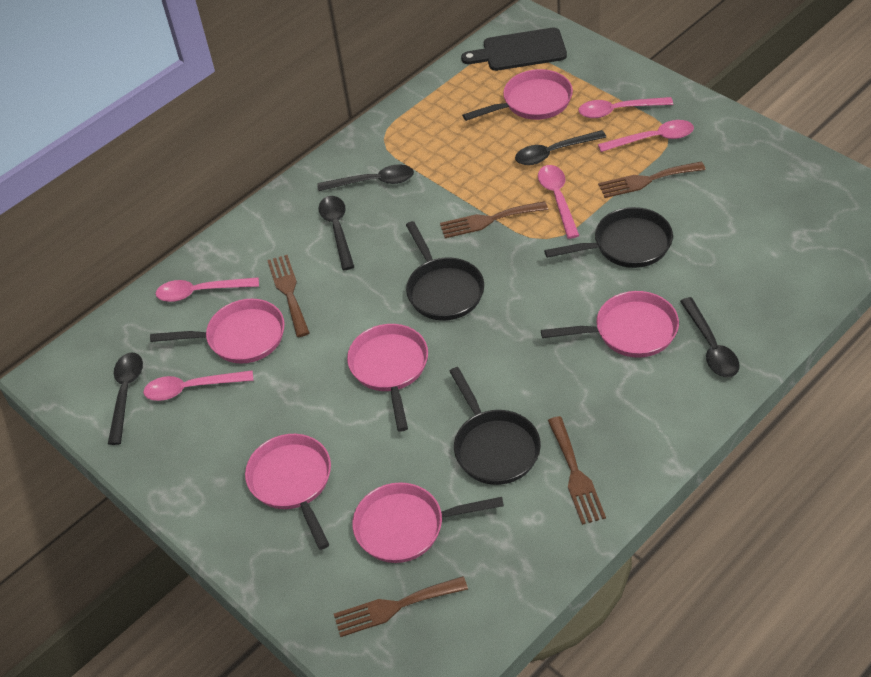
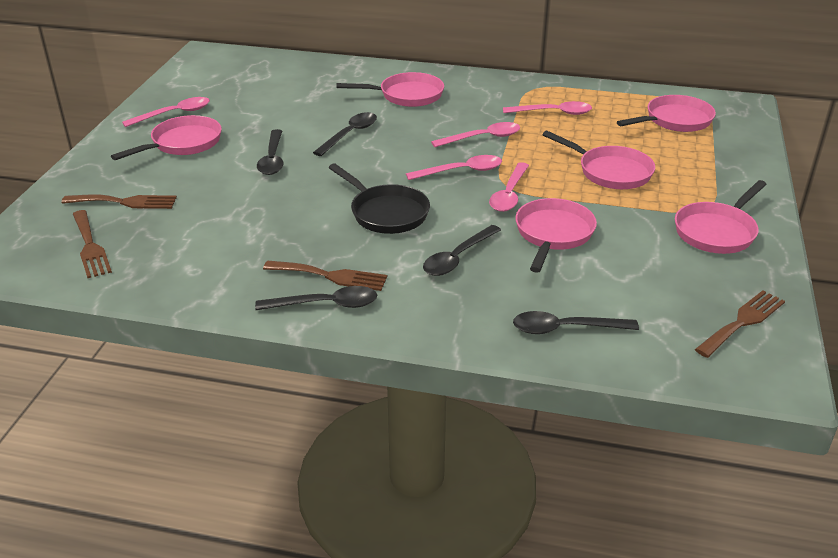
black cutting board: [461,28,567,71] = 1 -> none = 0
black pan: [406,221,484,321] [449,367,541,485] [544,207,673,268] = 3 -> [329,164,430,234] = 1
brown fork: [267,255,310,337] [334,576,468,637] [440,201,548,238] [548,416,606,525] [598,161,706,198] = 5 -> [62,194,177,209] [73,210,112,278] [263,260,387,291] [695,290,785,358] = 4

